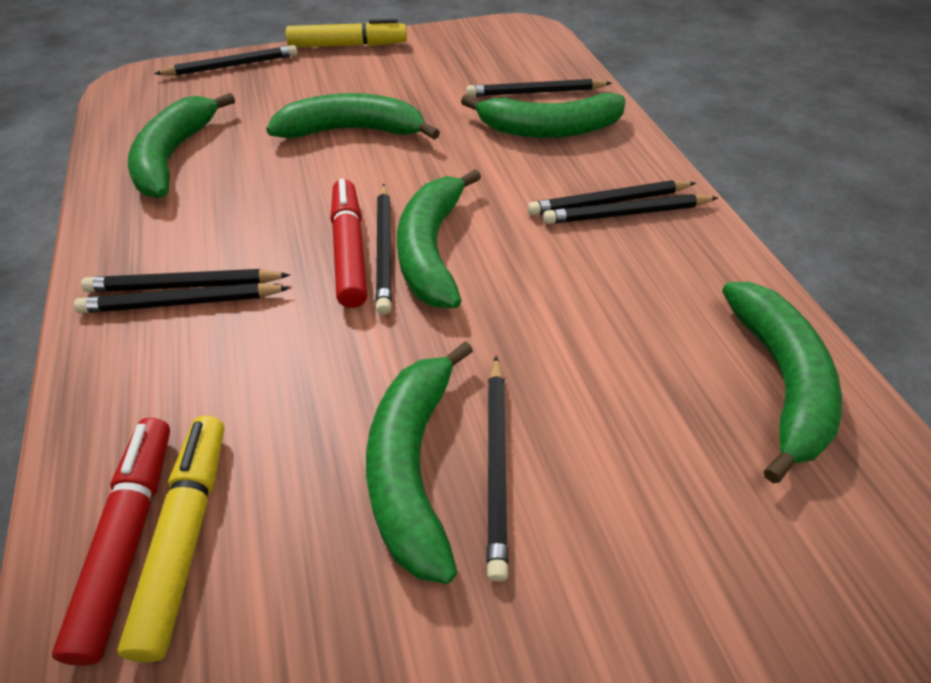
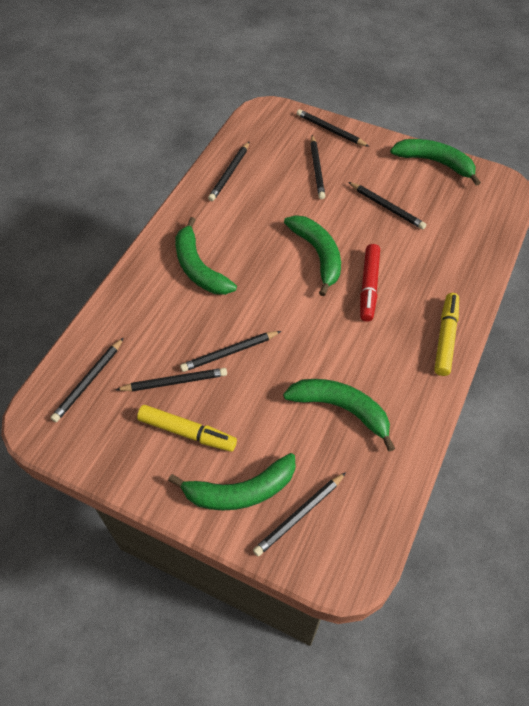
green banana: [128,93,235,198] [266,93,440,140] [366,341,473,584] [397,169,481,308] [461,93,625,138] [722,282,842,483] = 6 -> [168,453,295,511] [175,217,237,295] [283,379,395,452] [284,215,341,296] [390,139,481,186] = 5
red marker: [52,418,170,666] [331,179,367,308] = 2 -> [360,244,380,322] = 1

